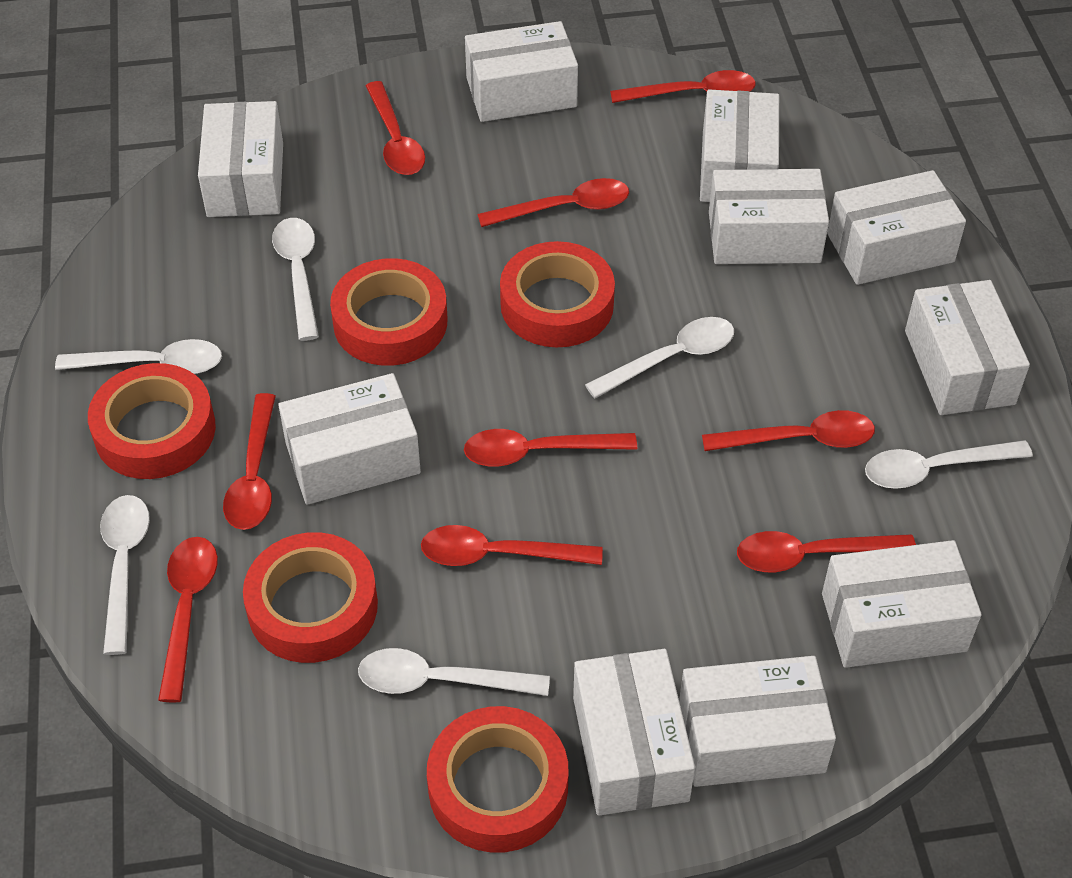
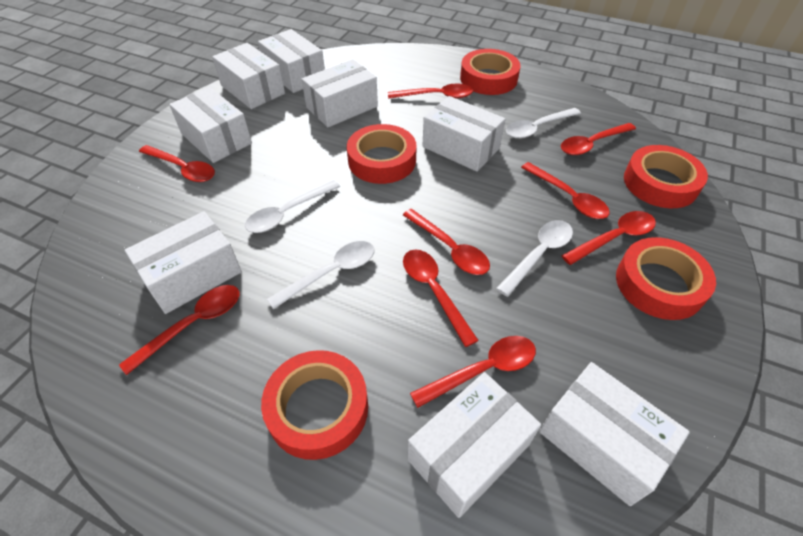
white box: [198,101,283,217] [278,373,421,505] [465,21,578,122] [573,649,695,816] [679,656,836,787] [700,89,779,202] [709,169,829,264] [822,540,982,668] [827,170,966,285] [905,280,1030,415] = 10 -> [125,211,242,314] [169,87,252,163] [212,43,285,109] [258,29,325,93] [302,59,378,127] [408,372,541,518] [422,96,506,172] [539,362,690,506] = 8
white spoon: [55,339,222,374] [100,495,150,655] [272,218,319,341] [358,648,550,696] [585,317,734,398] [865,440,1033,489] = 6 -> [245,180,340,233] [267,241,374,309] [496,220,573,297] [506,108,581,139] = 4

